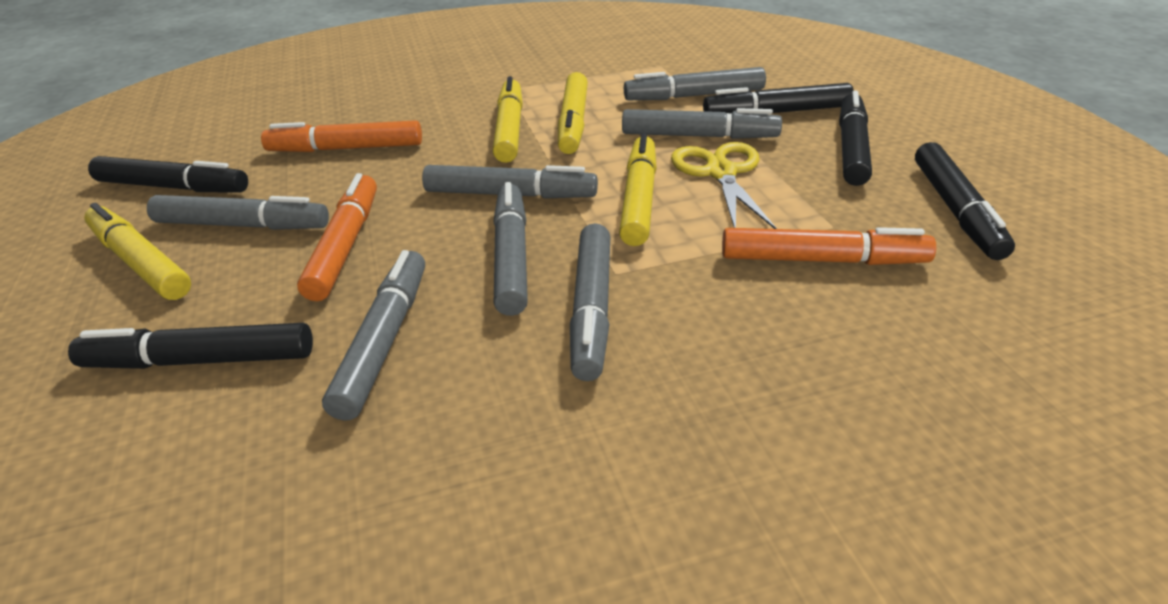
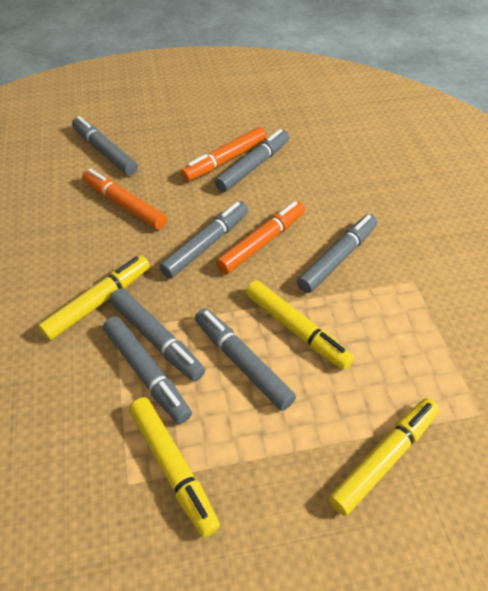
black marker: [68,323,313,369] [88,156,248,192] [703,83,854,113] [839,91,872,186] [915,142,1015,260] = 5 -> none = 0
yellow scissors: [671,142,777,229] = 1 -> none = 0

